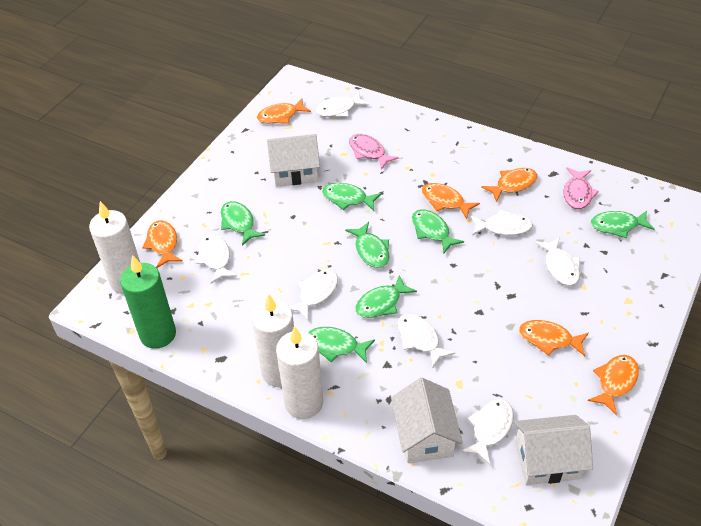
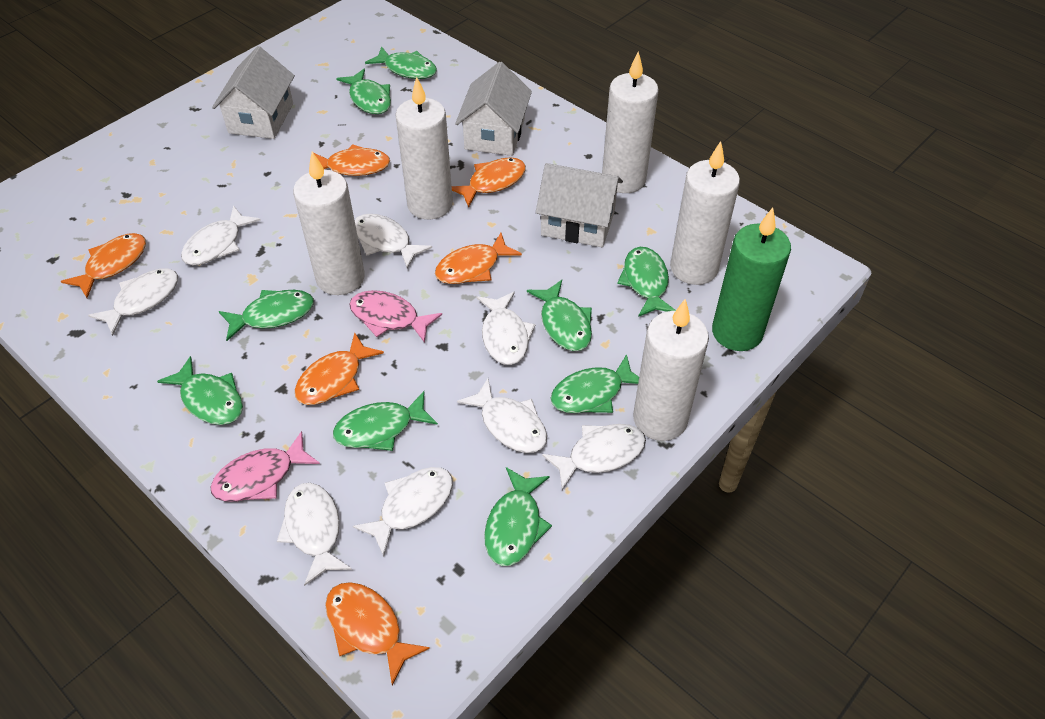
green fish: [221,201,265,246] [308,327,375,363] [322,183,382,211] [345,222,389,268] [355,275,417,318] [412,209,464,253] [591,211,655,238] = 7 -> [157,356,243,425] [219,290,314,341] [333,391,438,451] [336,69,391,114] [365,46,437,79] [484,467,552,566] [527,280,592,351] [550,354,639,413] [617,247,676,317] = 9
white candle: [89,201,140,294] [252,294,294,387] [276,326,323,419] = 3 -> [293,152,365,295] [396,77,453,220] [602,52,659,193] [633,299,709,441] [670,141,740,285] = 5
white fish: [195,235,237,284] [289,270,338,321] [316,92,369,117] [397,314,455,368] [461,399,514,465] [470,210,533,236] [535,237,580,286] = 7 -> [88,268,178,336] [181,205,261,265] [277,483,352,586] [353,467,453,557] [355,214,432,269] [457,378,547,453] [477,292,535,365] [542,424,646,490] = 8

